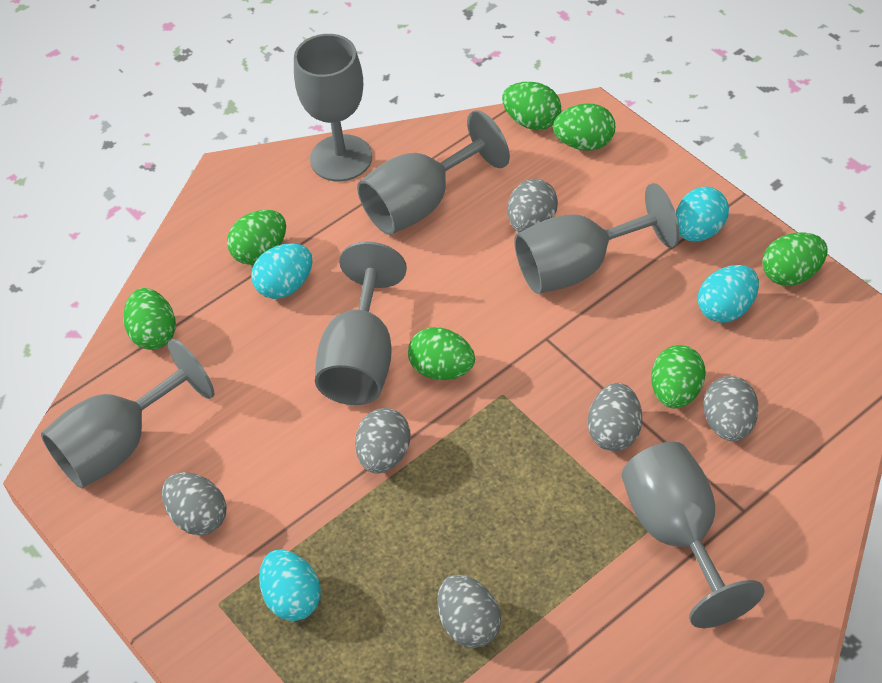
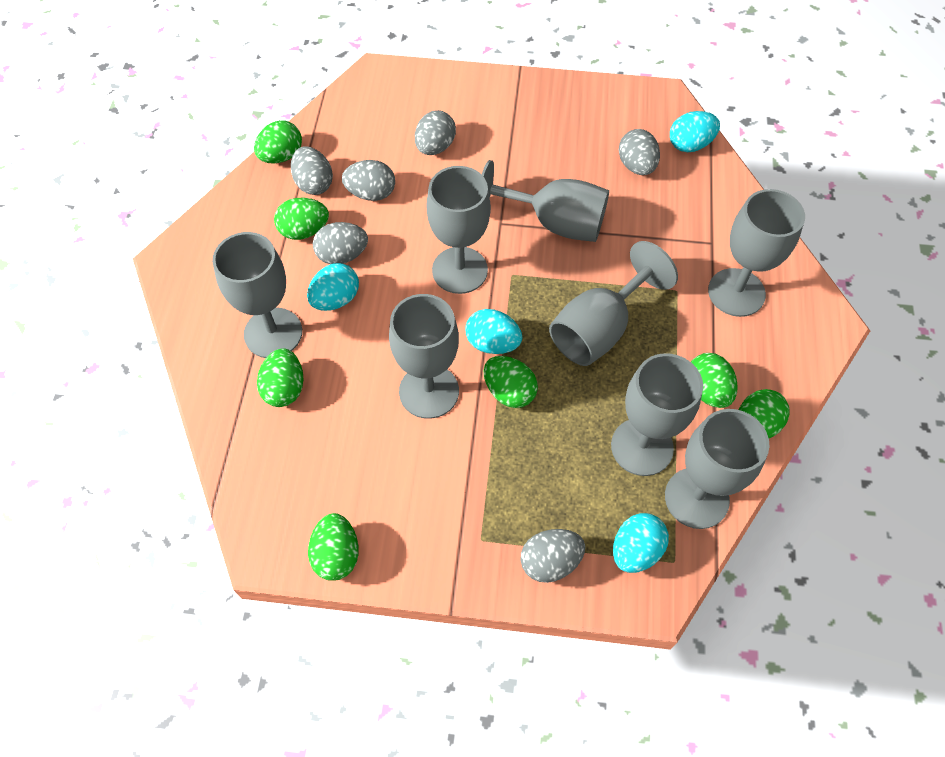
grey goblet: [41,339,214,488] [294,34,372,181] [315,241,407,405] [357,110,510,235] [514,183,680,294] [622,442,765,628] = 6 -> [212,232,302,358] [389,294,459,419] [426,166,491,294] [482,160,609,242] [549,241,678,366] [611,353,703,476] [665,409,769,529] [708,189,805,317] = 8

